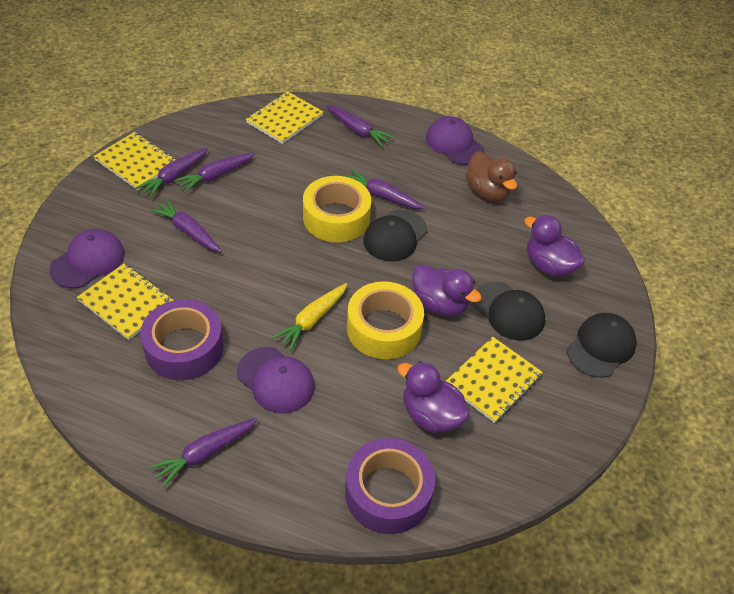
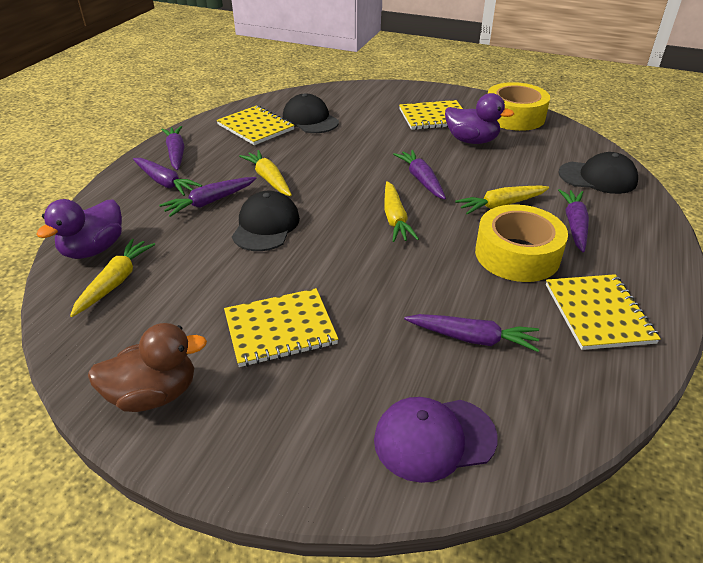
purple cap: [49,229,125,288] [237,347,315,414] [426,116,485,165] = 3 -> [374,397,498,483] = 1
purple duck: [397,361,470,433] [412,264,482,316] [524,215,585,277] = 3 -> [36,199,122,259] [445,93,514,144] = 2
purple tape: [140,299,224,380] [345,438,435,534] = 2 -> none = 0
yellow carrot: [272,283,347,351] = 1 -> [70,239,155,317] [239,150,292,196] [385,181,419,242] [455,186,549,215] = 4

